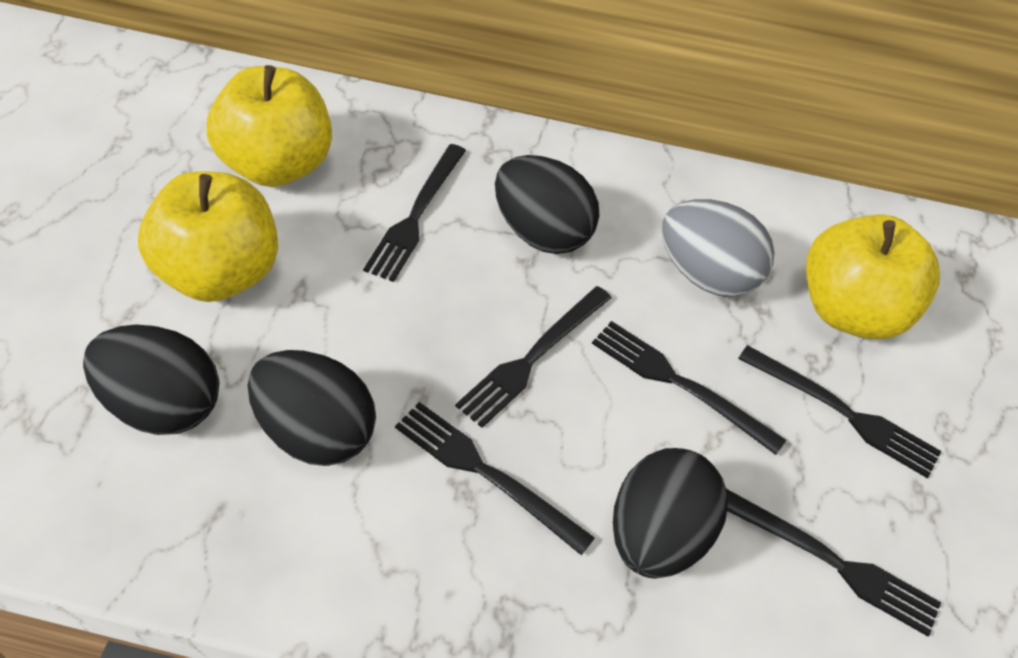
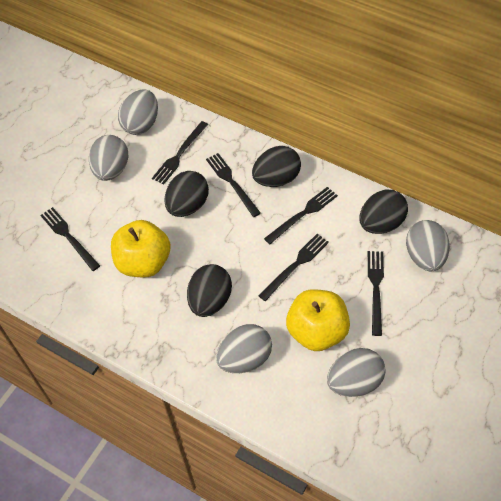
grey egg: [662,199,775,297] = 1 -> [89,135,128,181] [118,89,158,135] [216,324,272,373] [327,348,386,397] [406,220,450,271] = 5
yellow apple: [138,171,278,302] [207,65,332,187] [806,214,940,339] = 3 -> [111,220,171,278] [286,289,350,351] = 2

